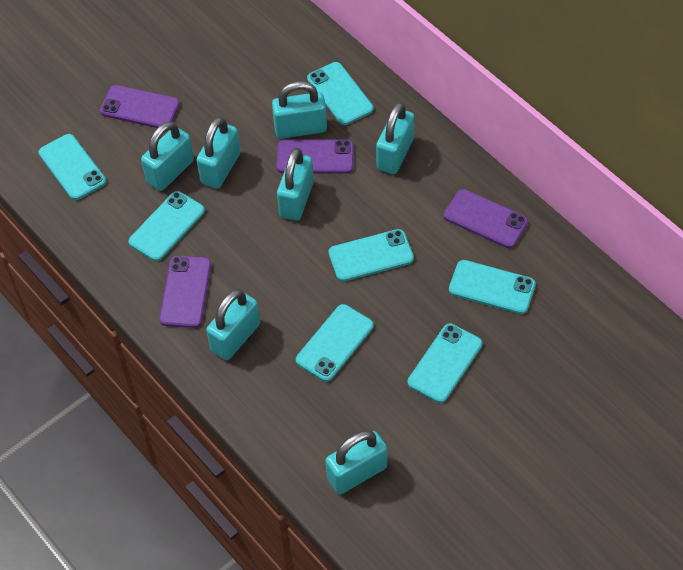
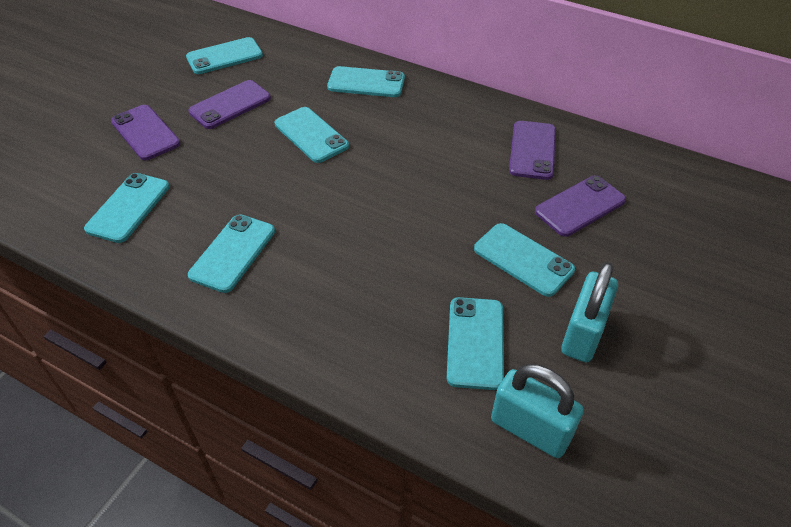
turquoise padlock: [141,121,194,191] [197,116,241,189] [206,289,260,360] [272,81,327,139] [277,148,314,220] [326,430,387,494] [376,102,415,174] = 7 -> [491,364,584,458] [561,262,618,362] = 2

